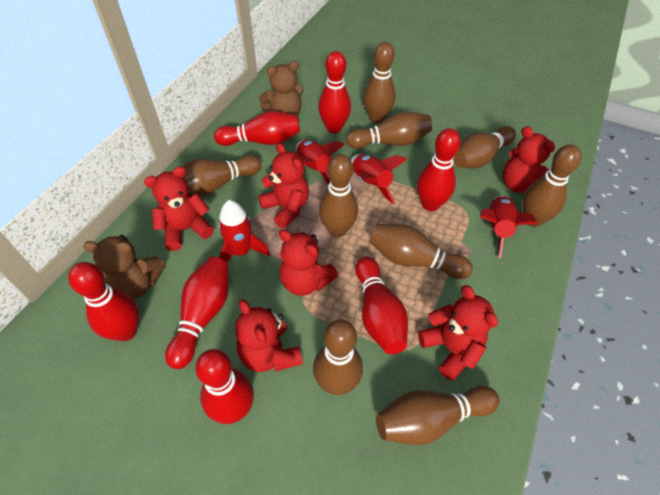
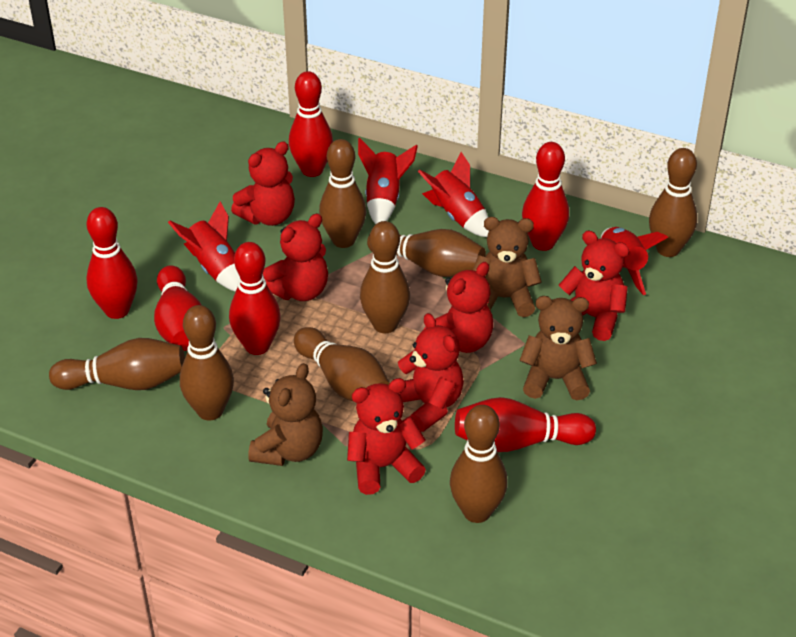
brown bowling pin: [181,155,262,196] [313,319,363,395] [319,154,358,237] [346,112,432,149] [363,42,396,123] [369,224,473,279] [376,386,499,445] [453,126,516,168] [522,145,582,227] = 9 -> [49,338,185,390] [180,305,234,420] [294,327,390,401] [319,139,366,248] [360,221,410,333] [367,229,486,277] [450,405,508,523] [649,148,697,257] = 8
brown teddy bear: [83,235,165,299] [259,61,303,116] = 2 -> [248,363,323,466] [473,217,542,317] [519,296,597,401] = 3
red bowling pin: [68,262,139,341] [165,257,229,369] [195,349,254,424] [214,111,300,146] [318,51,351,133] [355,257,408,354] [417,128,461,211] = 7 -> [86,207,138,319] [154,265,201,351] [229,242,281,355] [289,71,333,177] [455,397,596,452] [522,142,569,251] = 6

